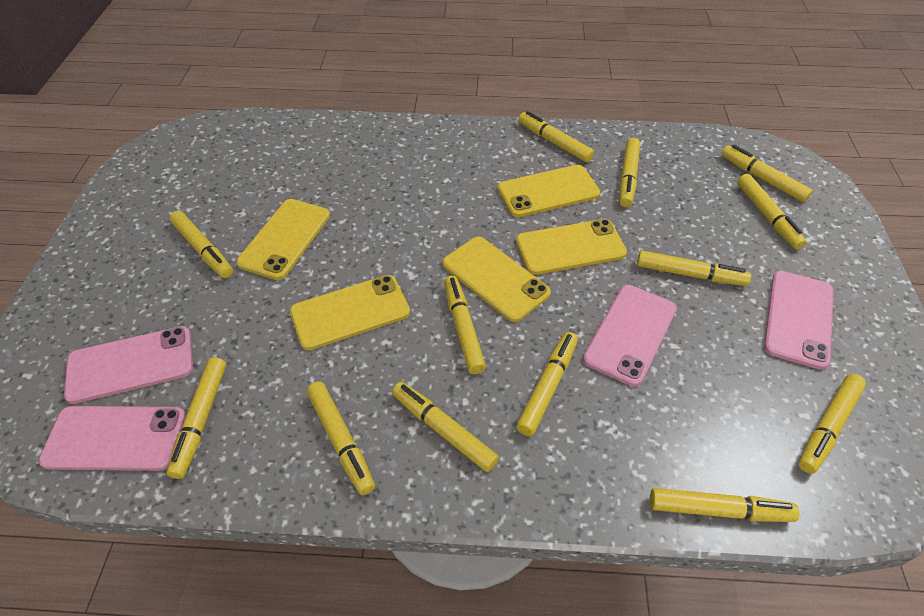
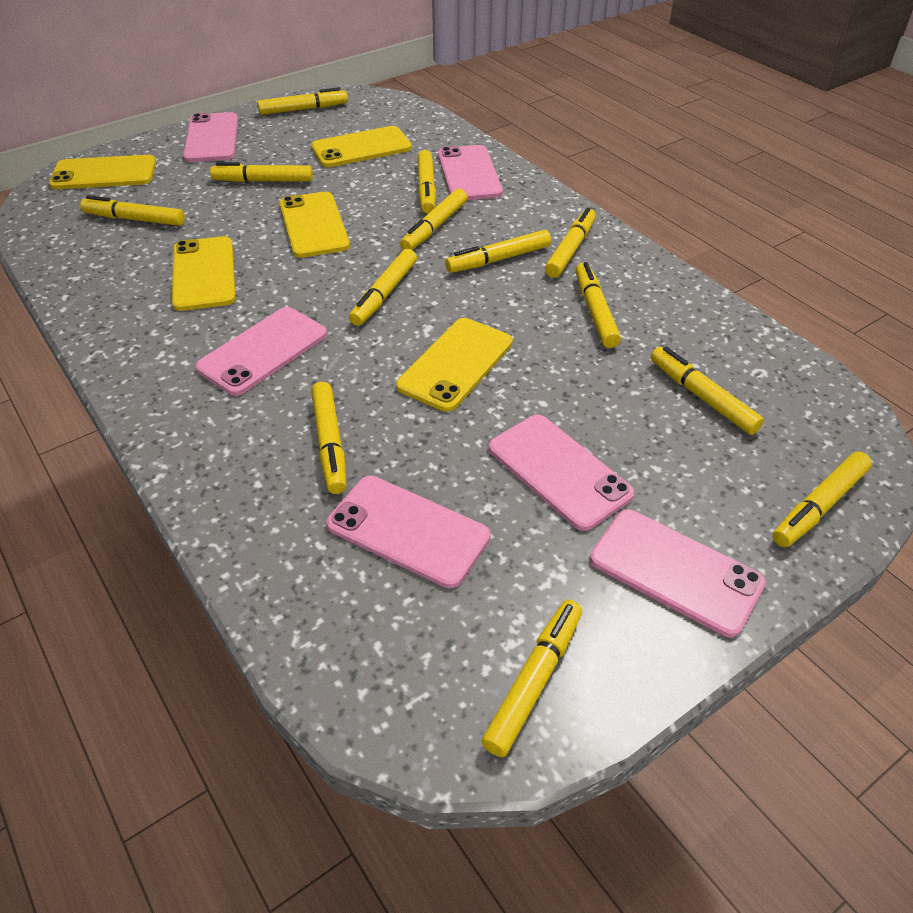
pink phone: [39,406,186,471] [64,326,193,404] [583,285,677,387] [764,271,834,370] = 4 -> [183,112,238,162] [195,307,327,396] [327,476,491,588] [438,145,503,200] [489,415,634,531] [590,509,766,637] = 6

